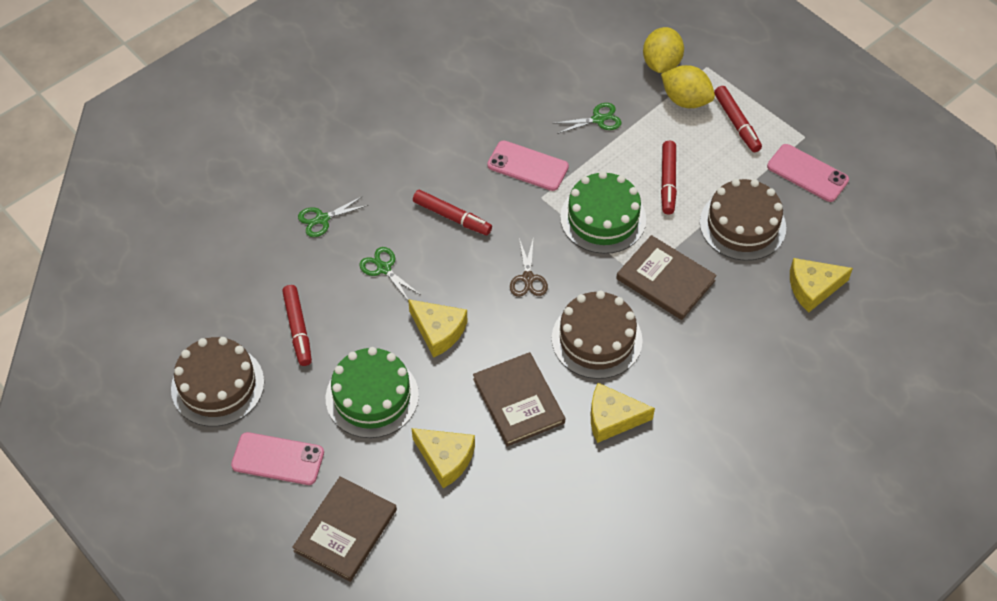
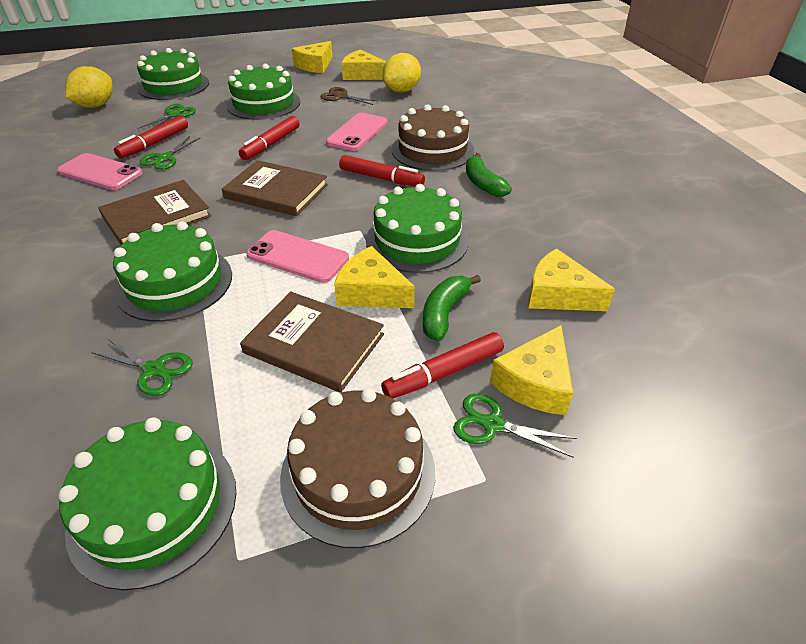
brown cake: [171,337,264,427] [552,291,643,379] [700,179,786,261] = 3 -> [280,389,435,548] [391,104,474,171] = 2
green banana: none = 0 -> [423,275,481,341] [466,153,512,197] = 2
green cake: [326,347,419,438] [560,171,646,254] = 2 -> [58,417,236,590] [113,221,232,322] [137,48,209,100] [226,64,300,120] [366,184,469,273] = 5
green scissors: [298,196,369,237] [359,247,421,300] [556,103,622,134] = 3 -> [91,338,193,396] [137,104,196,129] [140,136,200,170] [453,394,577,457] = 4
yellow cheese: [408,299,467,358] [412,428,475,488] [591,383,655,443] [790,258,853,313] = 4 -> [292,41,333,73] [334,246,415,308] [342,50,386,80] [490,325,573,415] [528,248,615,311] = 5

